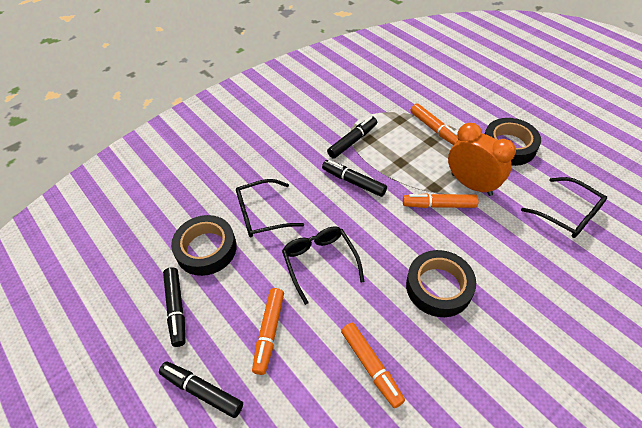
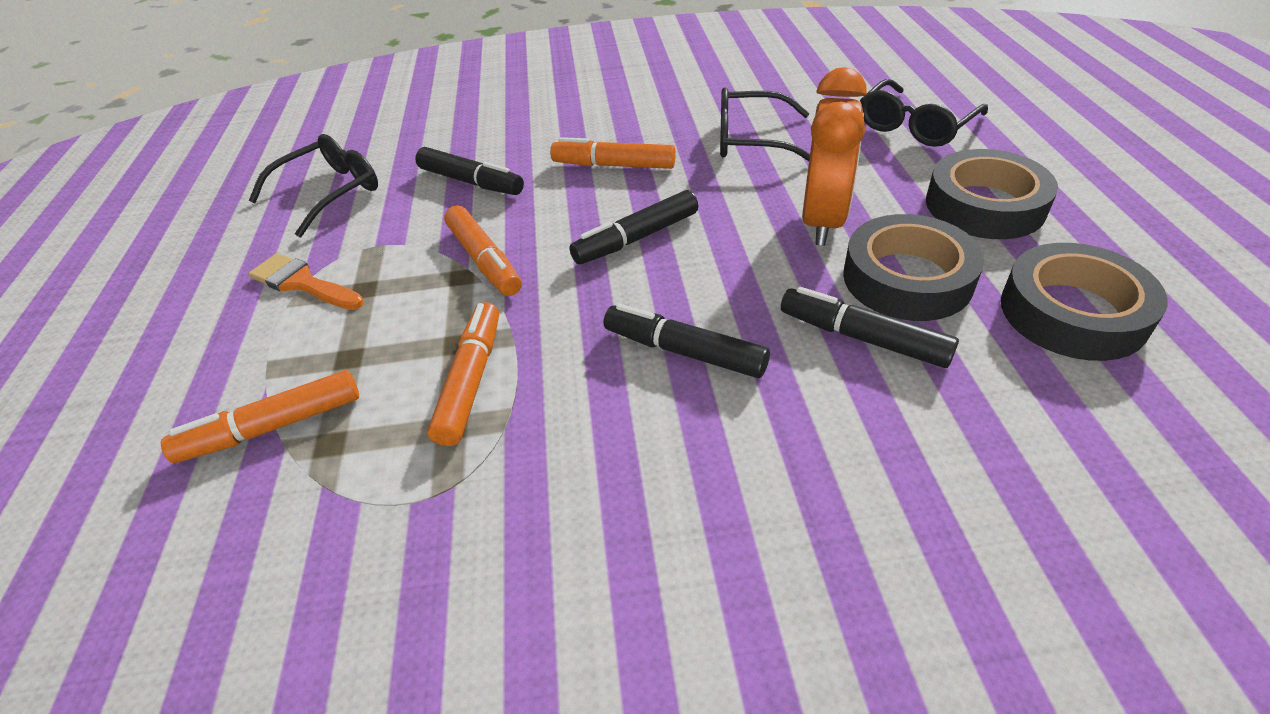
orange brush: none = 0 -> [248,253,364,310] = 1

